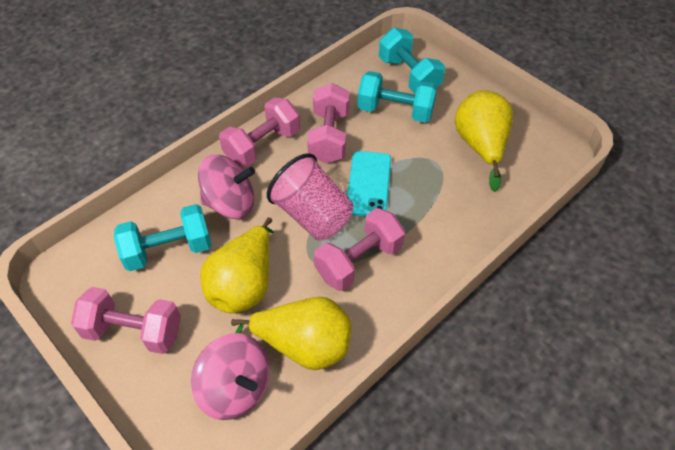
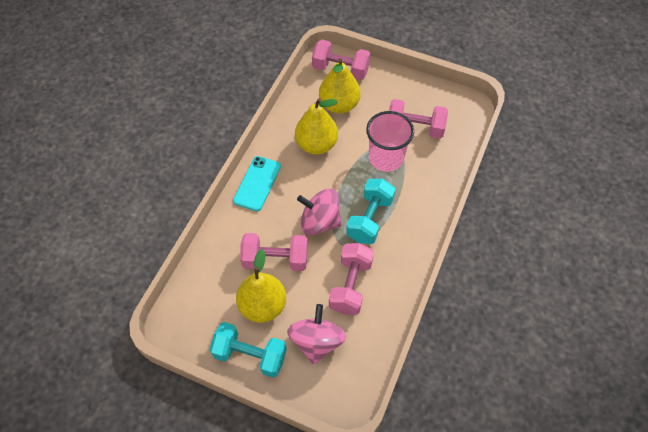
turquoise dumbbell: [114,204,212,271] [357,71,437,123] [379,28,445,94] = 3 -> [210,322,287,378] [346,179,396,244] = 2

